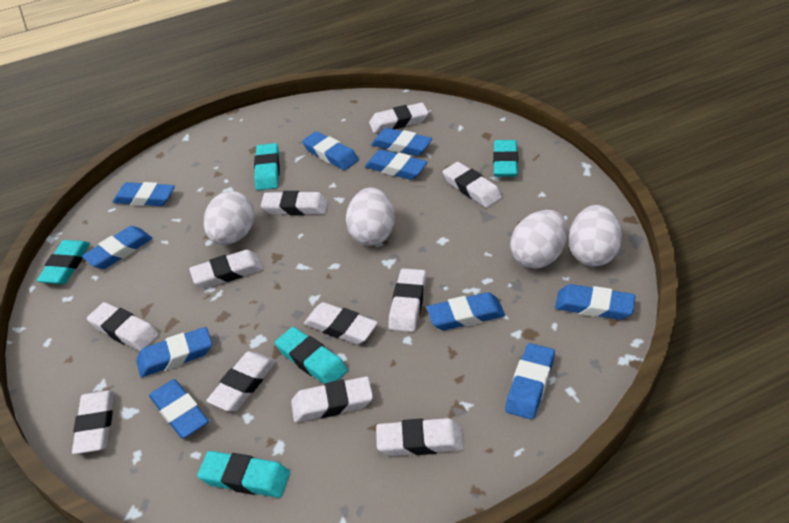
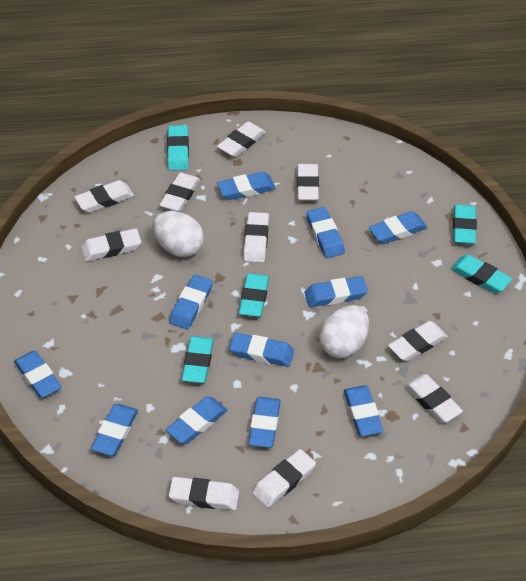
blue eraser: [82,226,153,269] [113,182,175,206] [136,327,212,378] [149,379,209,439] [302,131,359,170] [365,149,428,180] [371,128,432,156] [426,292,505,330] [505,343,555,419] [555,284,635,320] = 10 -> [14,351,62,398] [91,404,138,456] [166,396,227,444] [169,274,213,329] [217,172,276,200] [229,333,294,367] [248,397,281,448] [304,276,368,307] [306,207,345,258] [344,385,383,436] [369,211,427,244] = 11
white egg: [203,191,255,245] [346,187,395,246] [510,210,568,269] [569,205,622,267] = 4 -> [153,211,204,257] [319,305,369,358] = 2
white eraser: [72,390,114,454] [87,302,159,351] [189,250,263,288] [206,351,276,411] [261,191,328,215] [291,376,373,422] [304,302,378,345] [369,103,429,133] [376,418,464,456] [388,268,426,332] [442,162,502,208] = 11 -> [74,180,134,213] [81,228,141,261] [159,172,200,212] [169,477,239,510] [217,121,266,157] [243,212,269,263] [252,449,316,508] [297,164,319,201] [388,321,448,361] [404,374,463,423] = 10

